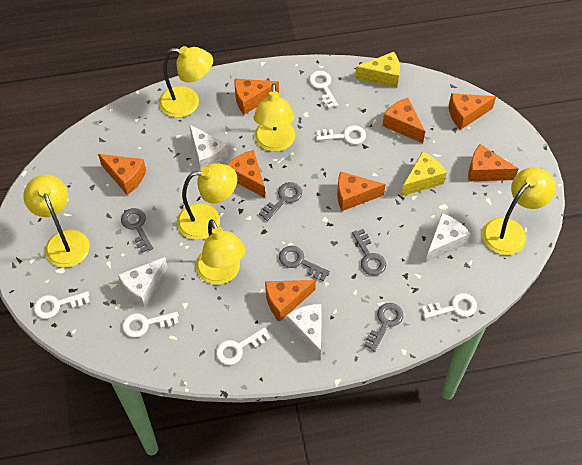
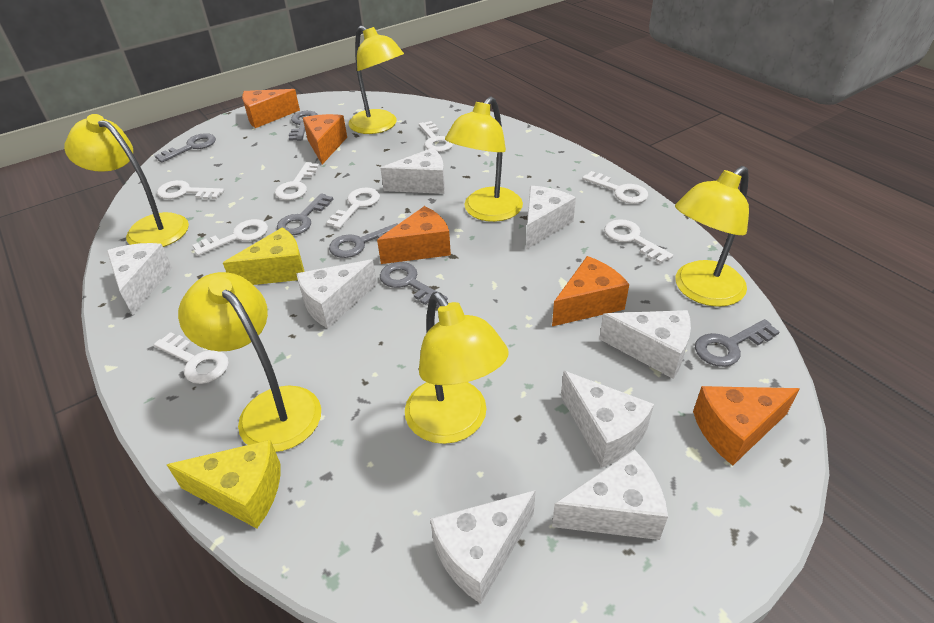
grey key: [121,208,153,253] [259,182,302,221] [279,246,330,281] [352,229,386,276] [364,303,404,352] = 5 -> [155,133,216,163] [277,193,333,235] [289,111,318,141] [329,223,398,258] [380,262,448,307] [695,319,780,367] = 6
orange cheese: [98,154,146,195] [227,150,265,198] [234,79,279,115] [265,280,316,321] [337,171,386,211] [382,98,425,143] [449,93,496,130] [468,144,519,181] = 8 -> [242,89,300,128] [303,114,347,164] [377,206,451,264] [552,256,629,326] [693,386,799,465] = 5
white cheese: [118,257,168,308] [189,124,228,171] [286,304,321,360] [425,213,470,263] = 4 -> [107,243,172,315] [296,260,377,328] [381,148,445,194] [430,490,536,604] [526,186,576,249] [552,449,668,540] [561,371,654,468] [599,310,691,379] = 8
white key: [34,291,90,319] [122,312,179,338] [216,327,271,365] [309,71,338,109] [316,125,366,145] [422,293,477,319] = 6 -> [154,332,229,384] [157,180,224,199] [192,219,268,256] [275,162,319,200] [326,188,380,229] [419,121,454,152] [582,171,648,204] [604,219,673,264] = 8

